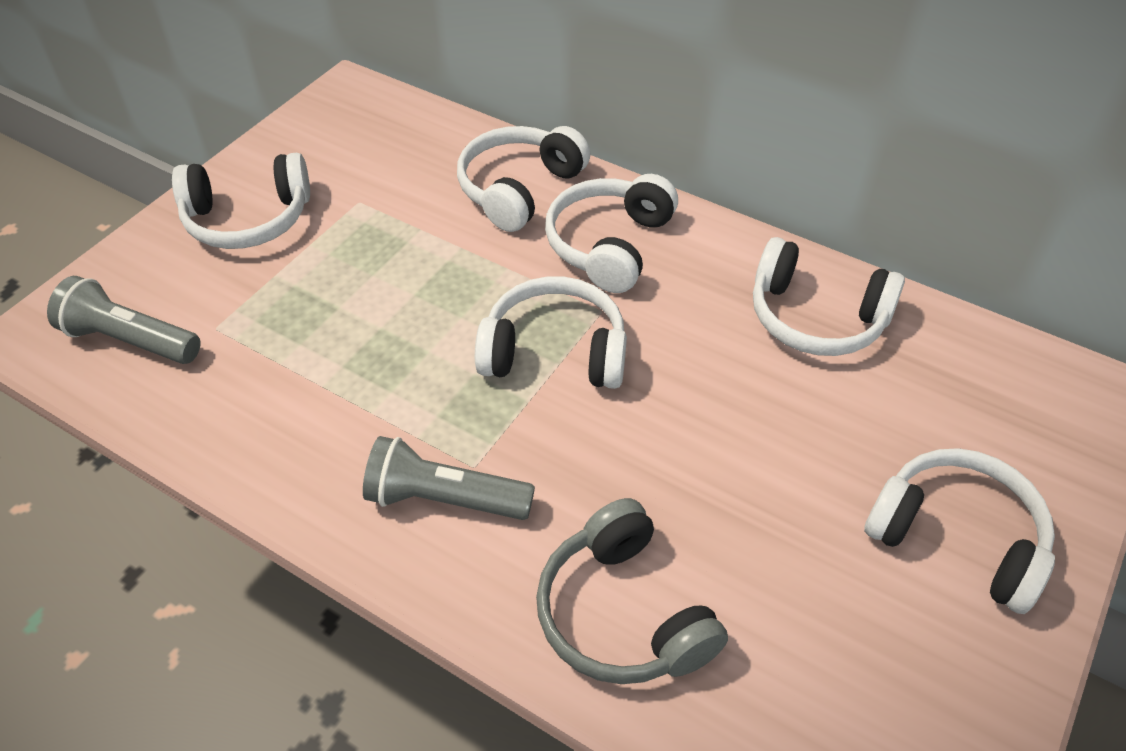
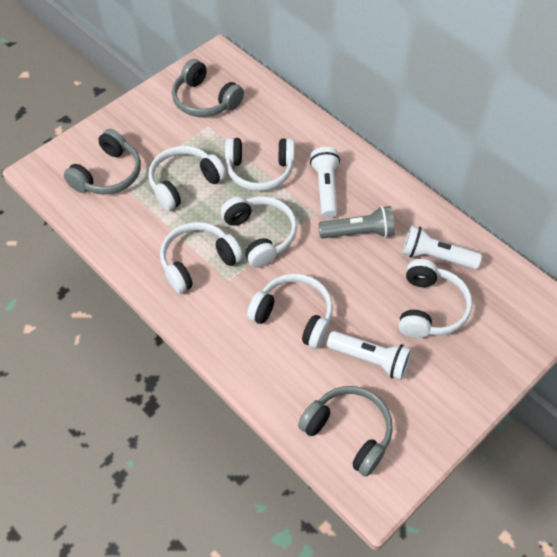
grey flashlight: [47,276,201,364] [363,436,535,520] = 2 -> [318,206,395,239] = 1
grey headphones: [536,498,728,684] = 1 -> [64,129,141,195] [172,59,244,117] [298,386,393,477] = 3
white flashlight: none = 0 -> [310,147,340,218] [327,331,412,380] [402,225,482,269] = 3

